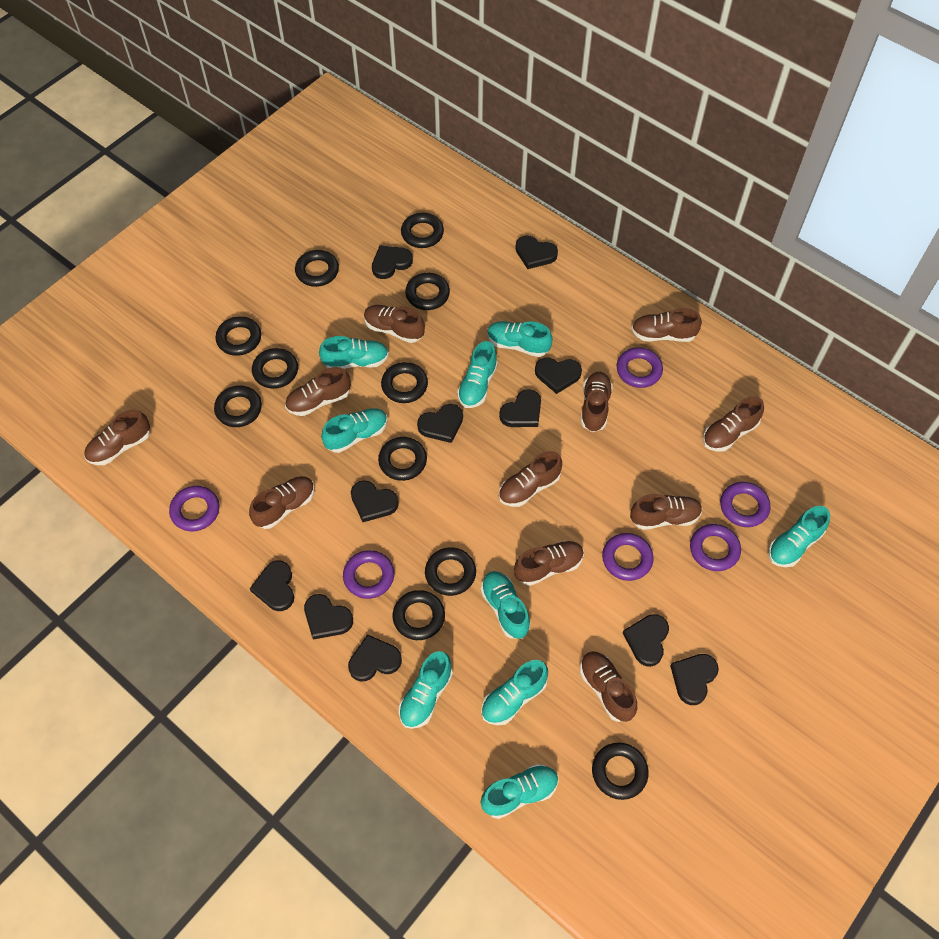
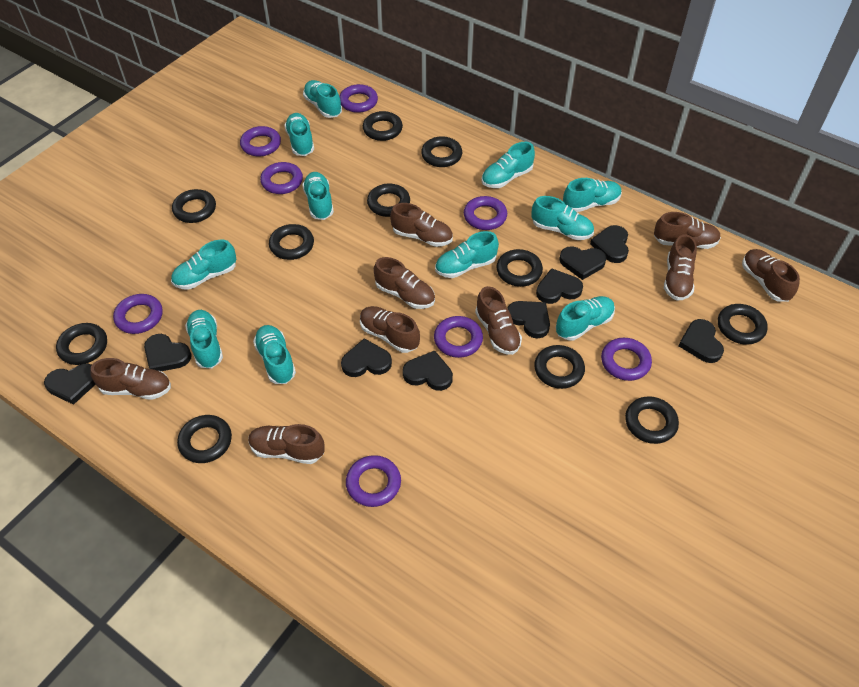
black heart: [250,561,294,611] [304,594,353,640] [348,634,402,681] [351,481,399,522] [372,245,413,279] [417,404,463,443] [499,389,541,427] [515,236,558,269] [535,357,582,394] [623,614,669,667] [670,654,719,705] = 11 -> [44,364,96,405] [144,334,192,371] [341,338,392,377] [403,350,453,391] [507,301,550,339] [536,268,583,304] [559,246,606,280] [590,225,629,263] [679,319,724,363] = 9
brown shoe: [84,410,150,465] [249,476,315,529] [285,367,351,416] [364,305,425,343] [499,451,562,507] [514,540,584,586] [580,651,637,722] [581,372,613,432] [630,494,702,530] [631,308,702,342] [703,396,764,452] = 11 -> [91,358,171,400] [248,424,325,464] [360,306,420,353] [374,257,435,309] [390,203,453,247] [475,286,522,355] [654,212,721,249] [664,234,697,301] [742,249,800,302] = 9
purple ring: [169,486,220,532] [343,550,394,599] [602,533,654,581] [617,347,663,388] [690,524,741,571] [720,482,770,527] = 6 -> [113,294,163,334] [240,126,281,157] [260,162,303,194] [339,84,378,113] [346,455,401,507] [434,316,483,358] [464,196,507,230] [601,338,652,381] = 8
turquoise shoe: [319,336,389,369] [321,408,387,453] [399,651,453,729] [457,341,498,408] [481,571,530,639] [481,660,548,725] [481,764,559,819] [487,321,552,357] [768,506,830,567] = 9 -> [171,240,236,290] [185,310,223,369] [253,325,296,384] [284,113,314,156] [302,172,334,220] [303,80,342,118] [435,231,499,278] [482,142,535,188] [531,196,594,240] [556,296,615,341] [563,178,622,212] = 11

